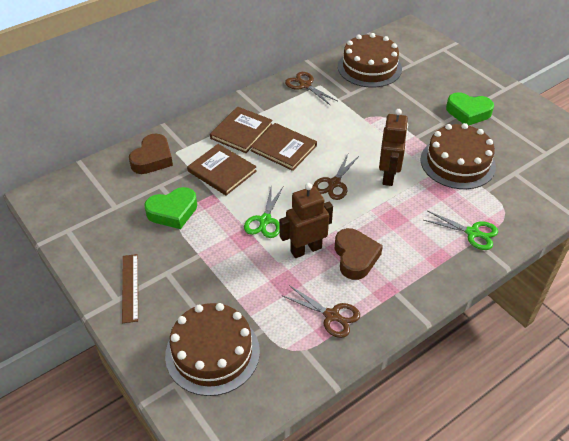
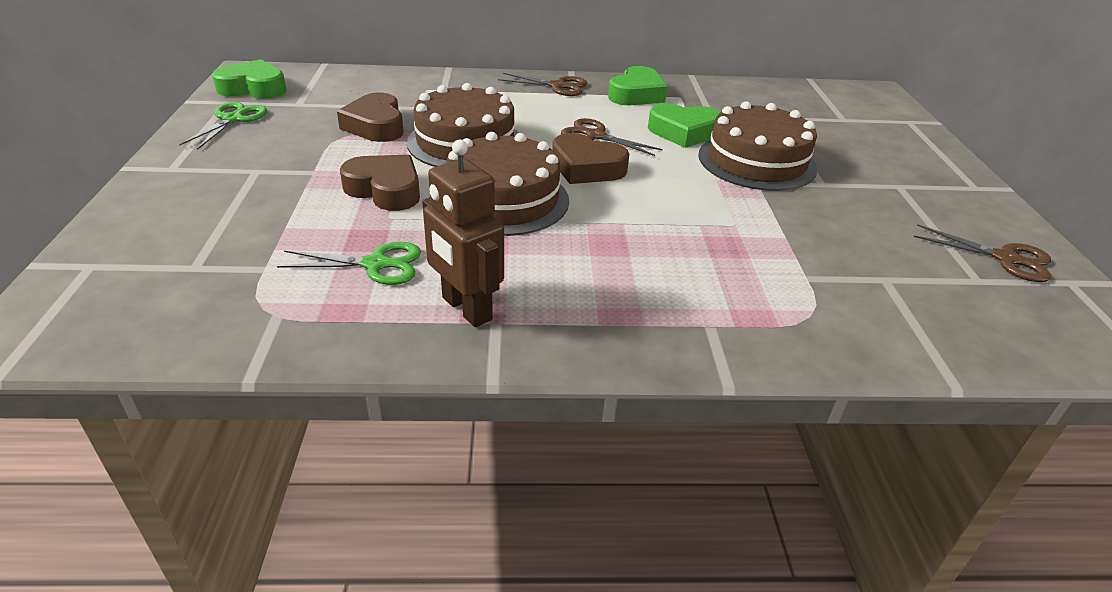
brown book: [187,144,257,196] [210,107,273,153] [250,123,317,171] = 3 -> none = 0
brown heart: [129,134,173,174] [335,228,383,280] = 2 -> [337,93,404,142] [340,155,420,211] [552,133,629,184] = 3
brown robot: [279,183,333,258] [379,109,408,186] = 2 -> [422,140,504,327] = 1
brown ruler: [122,254,138,323] = 1 -> none = 0
green heart: [144,187,197,229] [446,92,494,126] = 2 -> [212,59,287,99] [608,66,668,105] [648,103,720,148] = 3

